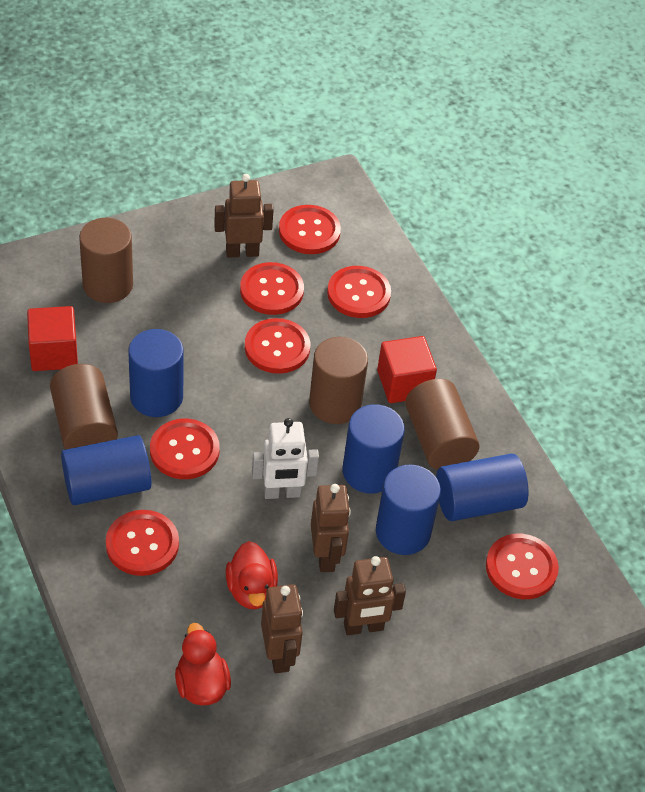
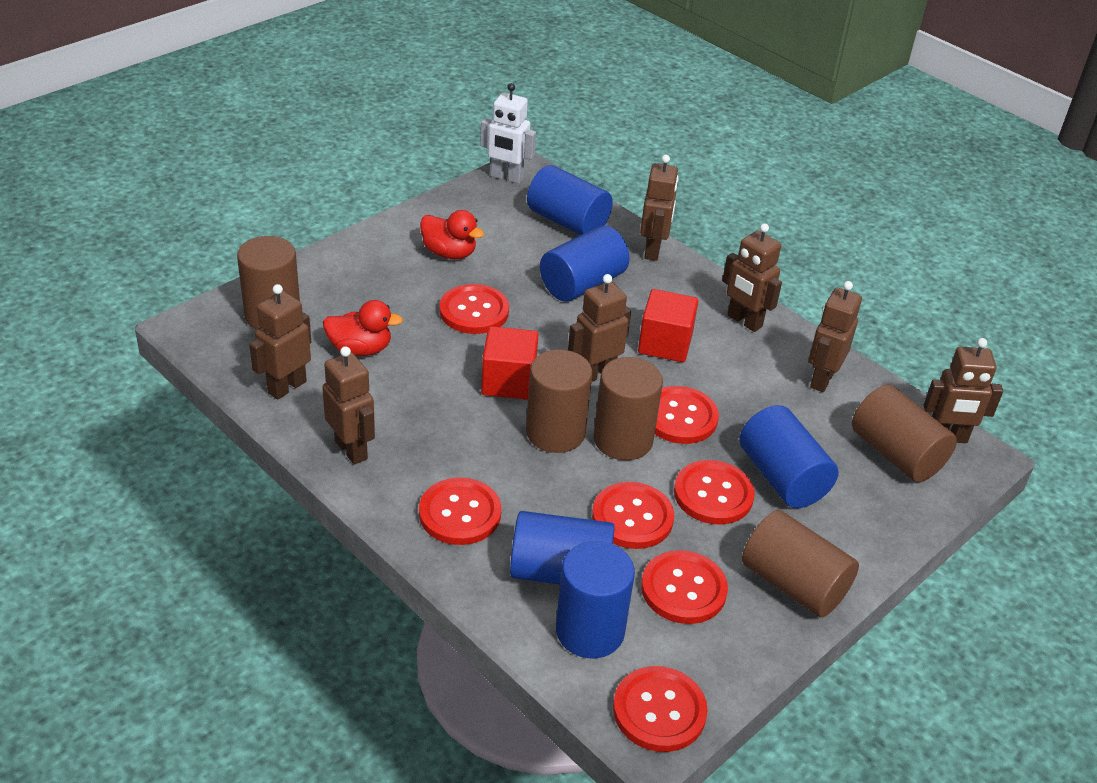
brown cylinder: [50,364,118,449] [79,218,133,303] [309,337,368,424] [405,379,479,470] = 4 -> [237,236,300,330] [526,349,592,453] [594,357,663,460] [742,510,859,618] [852,385,957,482] = 5
brown robot: [214,174,274,258] [261,584,303,673] [311,484,351,572] [334,556,406,635] = 4 -> [249,284,311,400] [322,346,375,465] [568,274,631,381] [640,155,679,261] [722,223,782,332] [809,281,862,392] [924,338,1003,443] = 7

